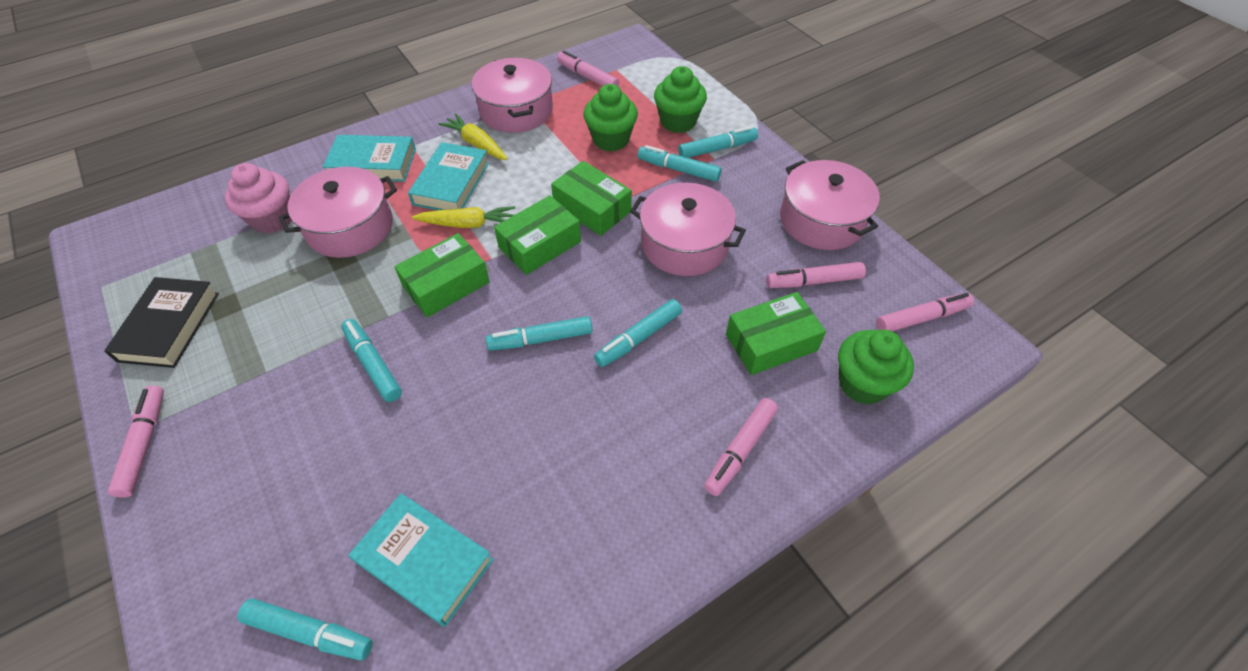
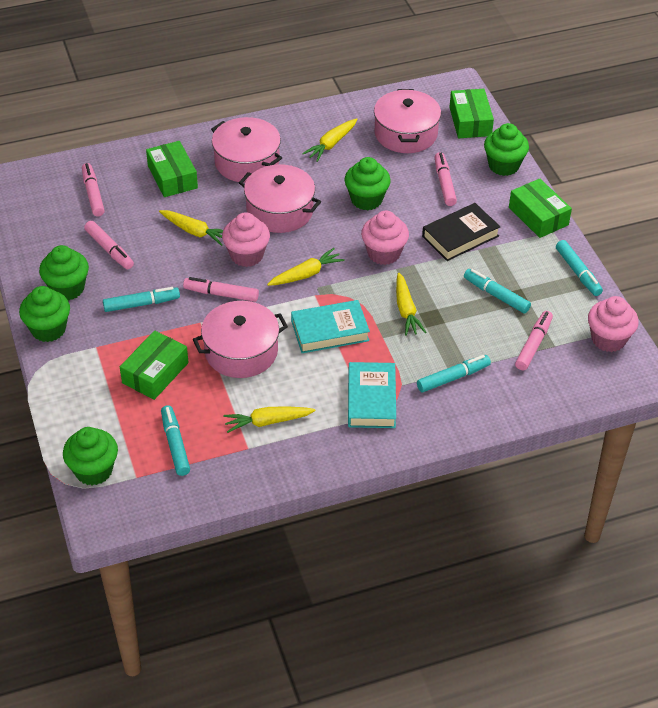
green cupcake: [584,84,638,151] [654,66,707,133] [838,330,914,405] = 3 -> [19,286,70,342] [39,245,89,300] [63,427,118,485] [344,157,391,210] [484,123,529,176] = 5
pink cupcake: [225,163,292,234] = 1 -> [222,212,270,267] [361,210,409,265] [588,296,639,352] = 3
turquoise book: [323,135,416,182] [349,493,494,627] [408,142,489,210] = 3 -> [291,300,370,353] [348,362,396,428] = 2
turquoise marker: [237,599,373,660] [341,319,402,402] [486,316,593,351] [594,299,682,367] [638,145,722,182] [678,126,758,158] = 6 -> [103,287,180,312] [161,405,190,476] [417,355,491,392] [464,269,531,314] [556,240,603,296] = 5
yellow carrot: [411,206,515,228] [438,113,508,160] = 2 -> [159,210,223,246] [223,407,315,433] [267,248,345,286] [302,118,357,162] [396,273,426,336] = 5

